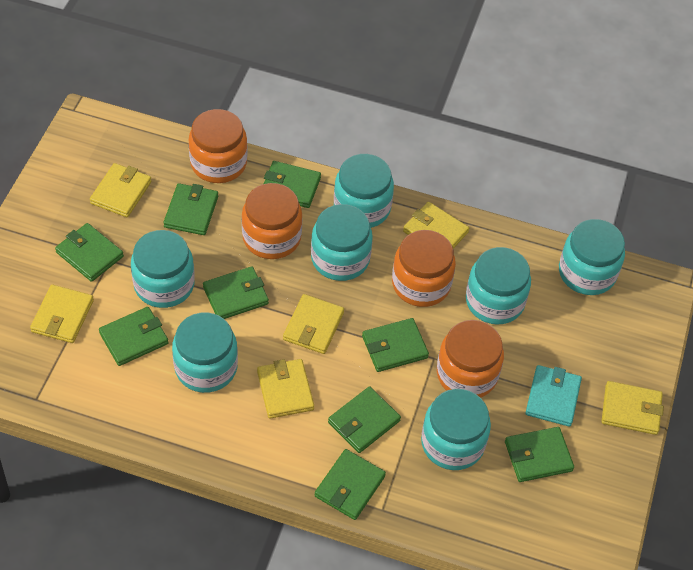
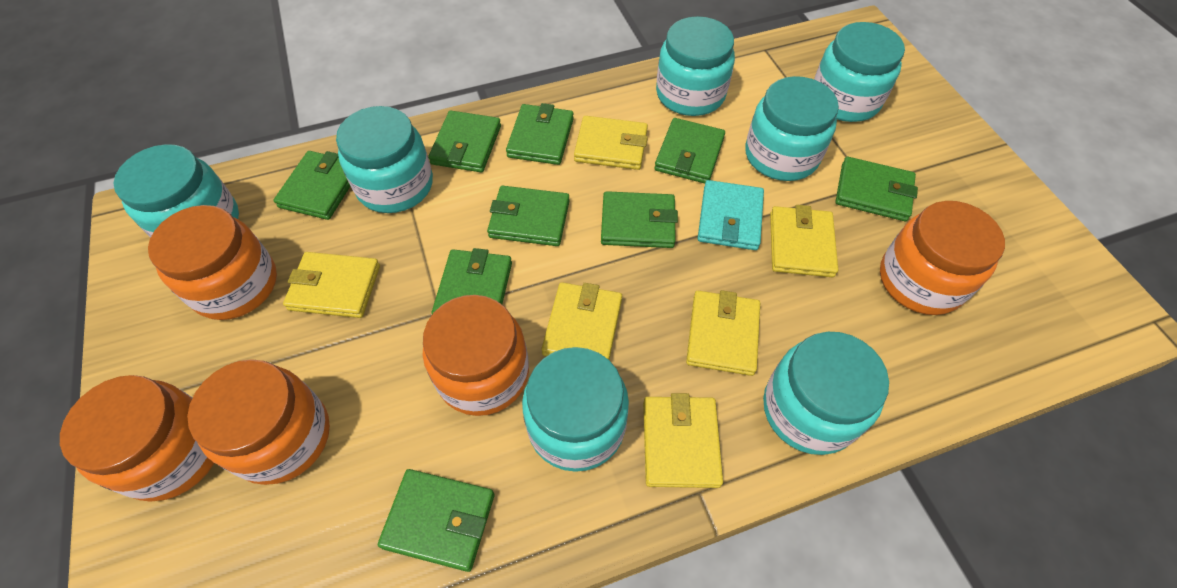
orange jar: [189,109,248,183] [242,183,302,259] [392,230,456,307] [437,320,504,398] = 4 -> [60,375,214,502] [148,205,277,320] [187,359,330,485] [423,295,529,416] [880,201,1005,315] = 5

